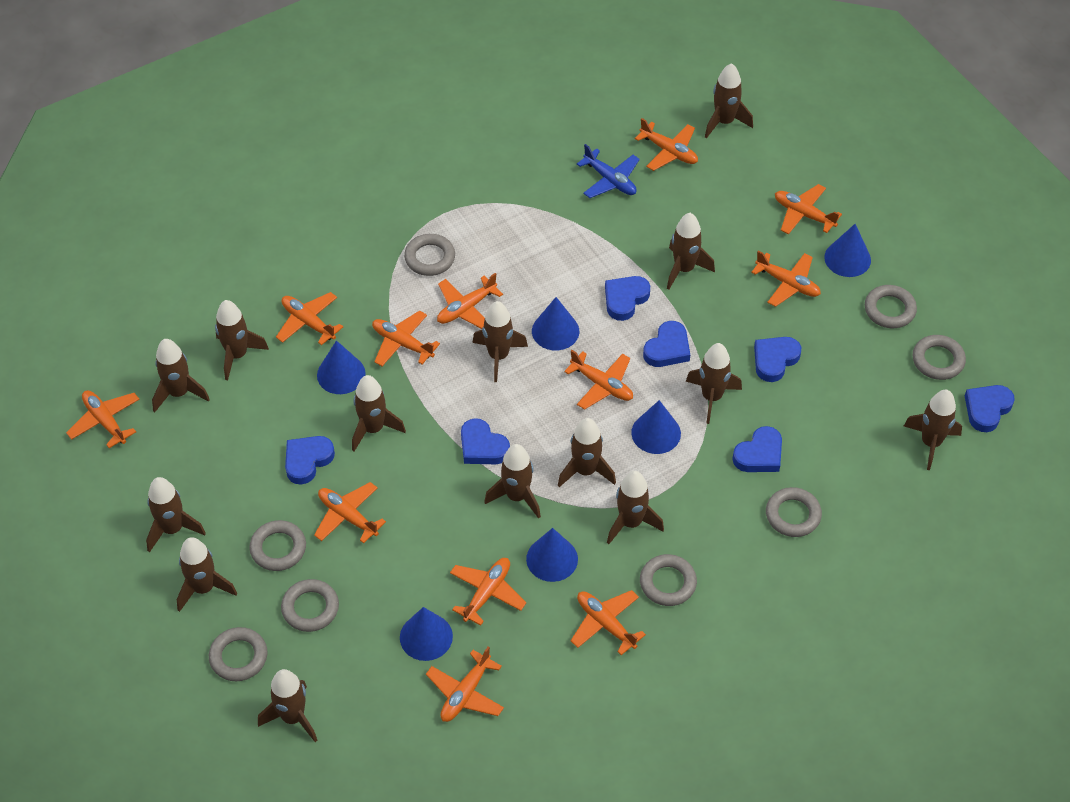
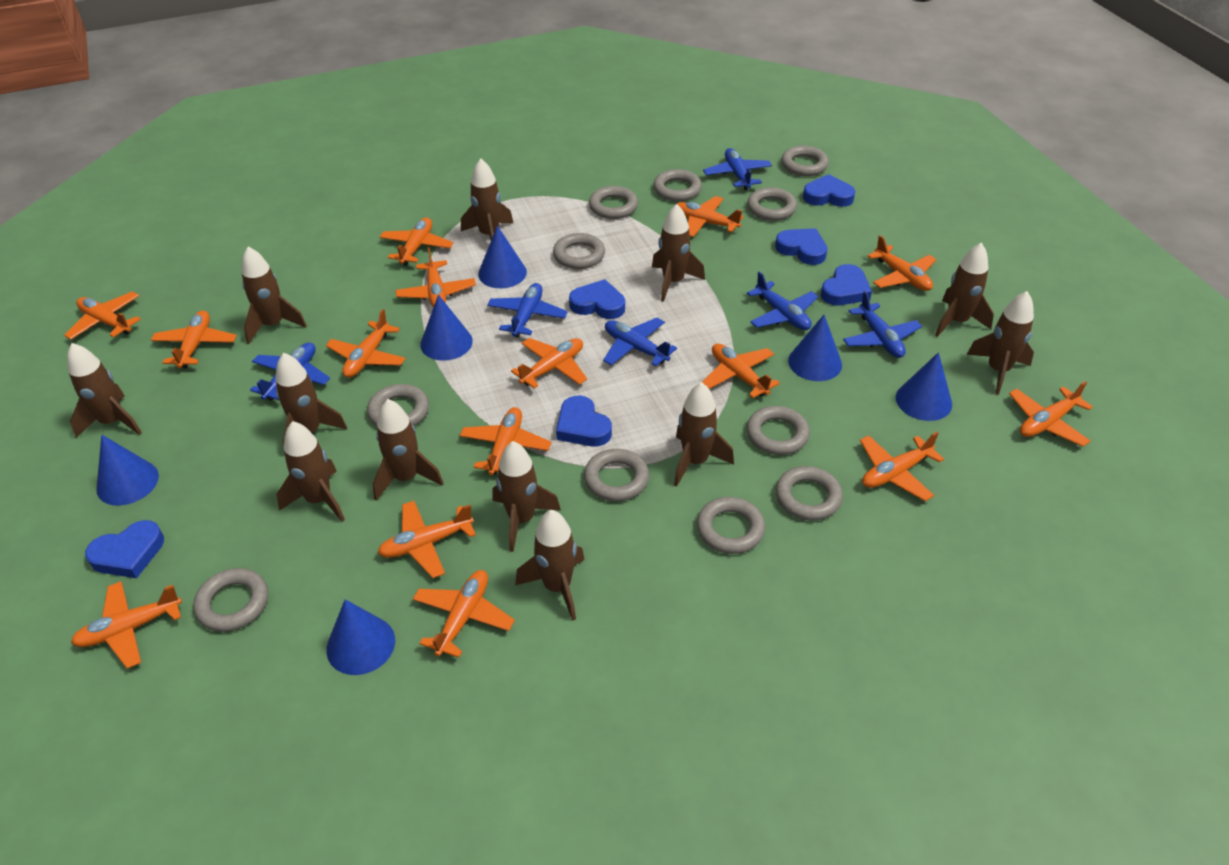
blue heart: [285,436,335,485] [461,418,510,464] [605,276,650,321] [643,321,690,367] [732,426,782,472] [754,337,801,382] [965,385,1015,432] = 7 -> [85,520,164,578] [556,396,612,447] [569,279,625,319] [775,228,827,265] [803,174,855,207] [821,264,872,305] = 6
blue plane: [577,144,640,198] = 1 -> [250,343,330,401] [487,283,568,337] [603,318,677,366] [703,148,772,190] [747,271,818,330] [843,291,922,358] = 6
brown rocket: [146,477,206,553] [152,339,210,412] [177,537,237,612] [215,300,269,380] [258,669,317,742] [352,375,406,451] [472,301,528,382] [484,444,541,519] [558,418,616,487] [607,471,664,544] [667,213,715,290] [686,343,742,424] [705,63,753,139] [904,390,962,470] = 14 -> [67,343,142,438] [241,247,307,344] [276,353,347,444] [277,421,345,522] [373,399,444,501] [461,159,513,240] [492,441,561,552] [515,510,585,621] [652,204,705,302] [674,382,734,487] [935,243,994,337] [967,291,1034,395] = 12
grey ring: [209,627,267,681] [249,520,306,571] [281,579,339,632] [404,234,455,276] [640,554,697,606] [766,487,822,537] [865,285,917,328] [913,335,966,380] = 8 -> [193,568,268,632] [367,384,429,426] [553,233,605,269] [584,449,649,501] [589,186,638,219] [653,169,702,201] [697,497,765,554] [746,406,810,455] [747,187,797,221] [776,466,843,521] [781,146,829,176] = 11
orange plane: [66,390,140,448] [276,292,343,345] [314,482,386,543] [372,310,440,366] [426,646,504,722] [437,273,503,329] [450,558,526,626] [564,350,633,410] [571,590,646,655] [635,118,698,171] [751,251,821,307] [775,184,842,234] = 12 -> [64,291,141,340] [71,581,182,669] [151,311,237,369] [326,309,406,378] [378,501,476,578] [380,217,453,266] [395,247,476,307] [413,570,515,658] [460,407,551,475] [511,338,587,389] [677,196,744,237] [702,344,780,398] [860,432,944,501] [867,235,936,291] [1009,381,1093,447] = 15

